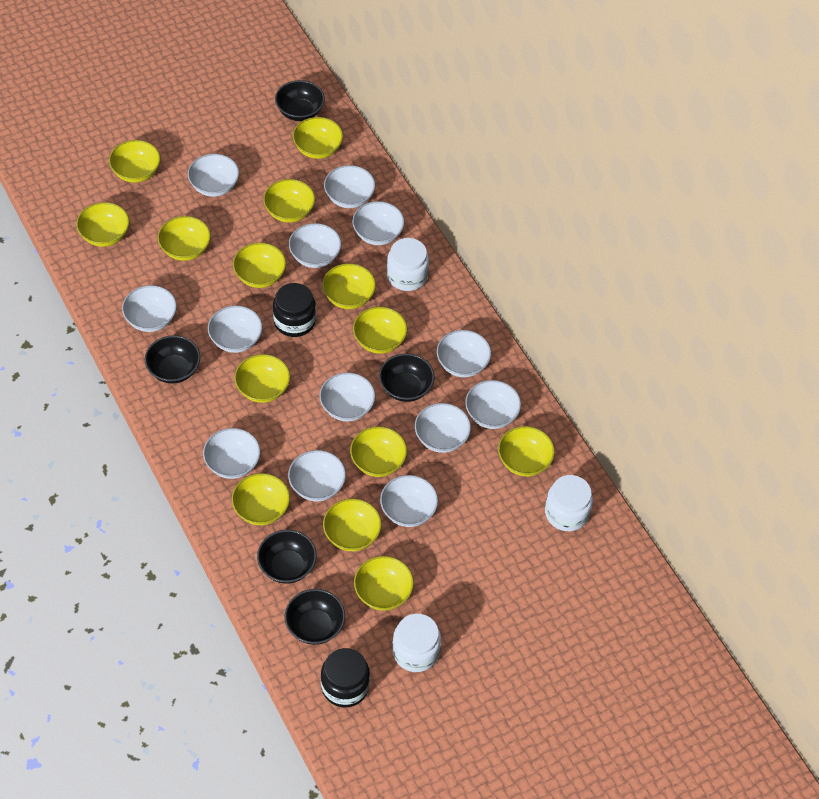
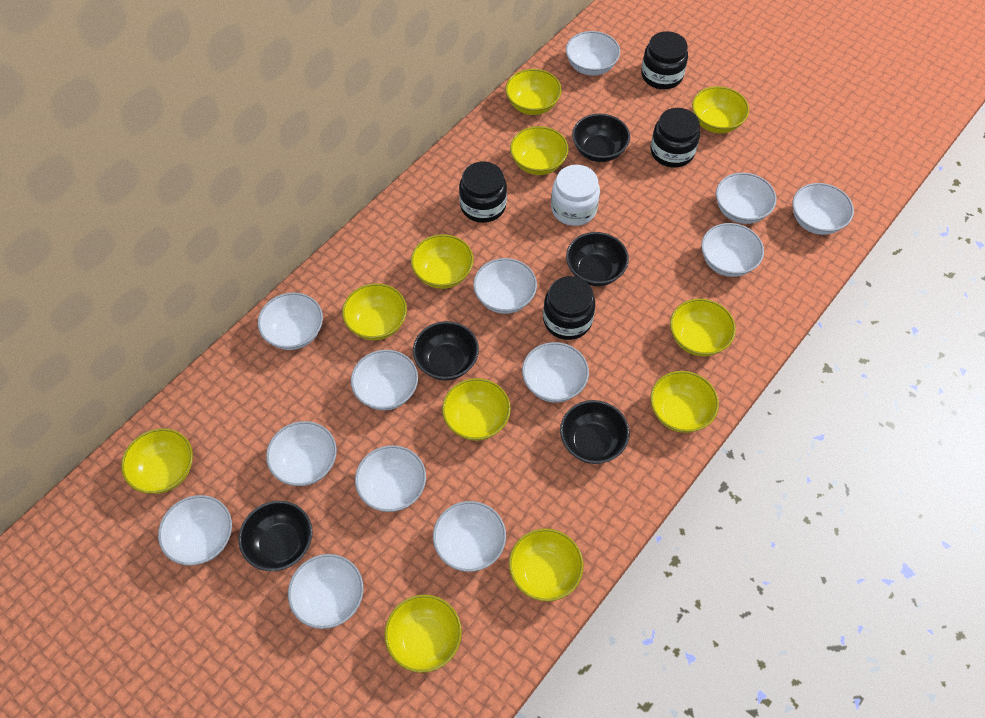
black jar: [273,283,316,337] [321,648,370,707] = 2 -> [459,162,507,223] [543,276,595,340] [641,31,688,89] [650,108,700,168] = 4
white jar: [387,238,429,291] [392,614,441,672] [545,475,593,531] = 3 -> [551,165,600,226] = 1
yellow bowl: [76,202,130,247] [109,140,161,183] [158,216,211,261] [232,473,290,525] [233,243,286,288] [234,354,290,403] [263,179,315,223] [293,117,343,159] [322,263,376,309] [323,499,382,551] [350,426,407,477] [353,307,407,354] [354,556,414,611] [498,426,555,476] = 14 -> [121,428,193,494] [342,283,407,340] [384,594,462,673] [411,234,474,289] [442,378,511,441] [506,69,562,115] [509,528,584,601] [510,126,568,175] [650,371,719,433] [670,299,736,356] [692,86,749,133] = 11

